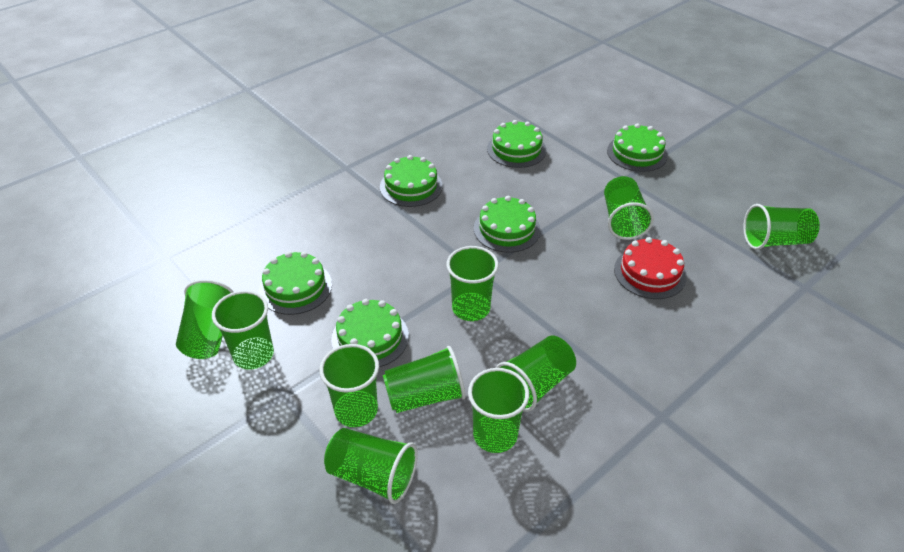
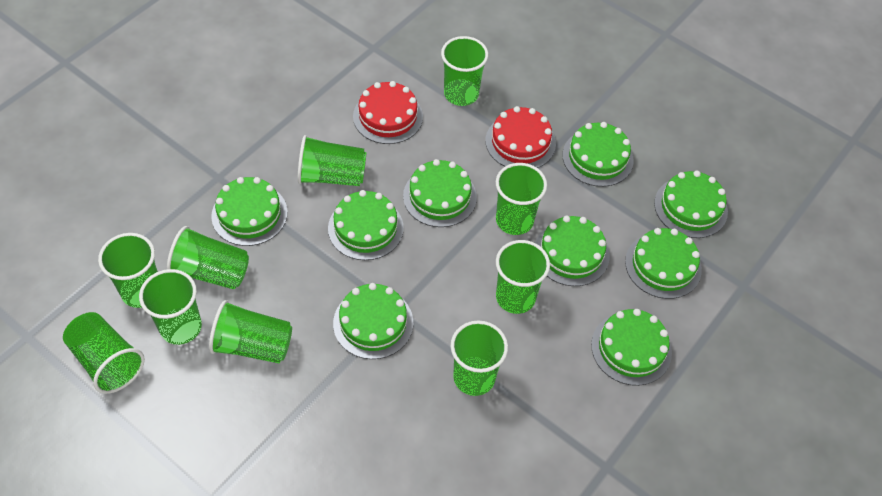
green cake: [259,252,332,315] [331,299,409,367] [380,155,443,207] [474,196,541,253] [487,120,546,168] [607,123,668,172] = 6 -> [211,177,288,246] [328,190,404,260] [333,283,413,359] [403,159,477,227] [535,216,610,286] [562,122,634,187] [591,309,672,386] [625,228,702,299] [654,171,728,238] = 9
red cake: [614,237,687,299] = 1 -> [353,81,423,144] [485,106,556,168] = 2

